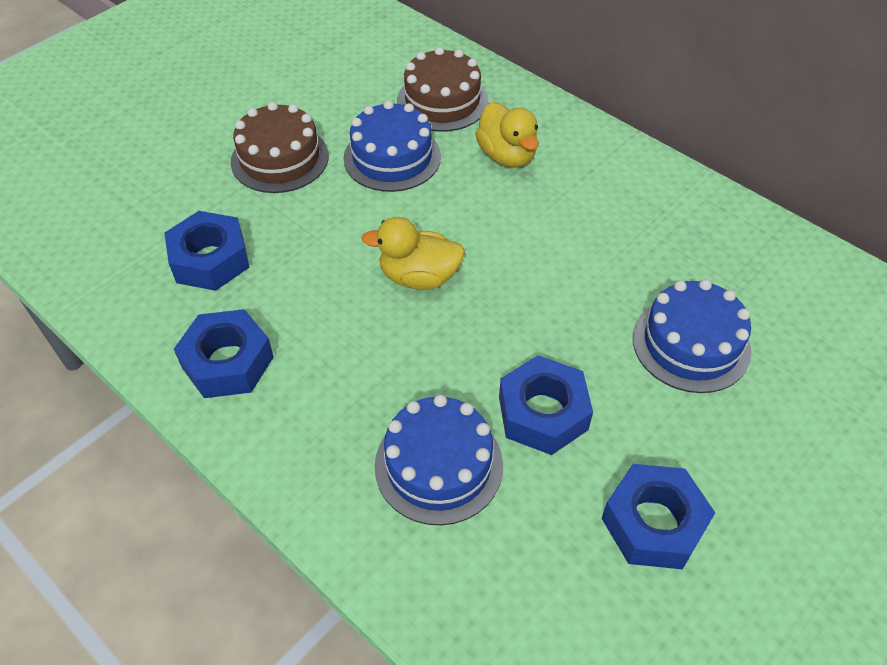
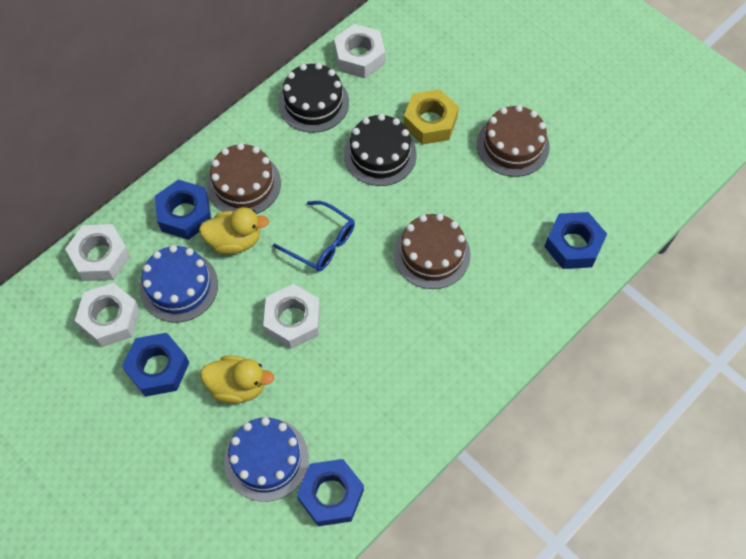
black cake: none = 0 -> [278,63,349,133] [344,114,417,186] = 2
blue cake: [344,100,441,192] [375,394,503,525] [633,279,751,393] = 3 -> [140,245,218,323] [224,417,309,502] = 2
blue glasses: none = 0 -> [273,201,355,272] = 1
brown cake: [231,102,329,193] [397,47,488,132] = 2 -> [207,143,281,214] [394,213,471,289] [477,105,550,177] = 3
white nut: none = 0 -> [65,224,130,281] [75,283,140,347] [263,284,320,349] [334,24,385,78] = 4
yellow nut: none = 0 -> [404,89,459,145] = 1

